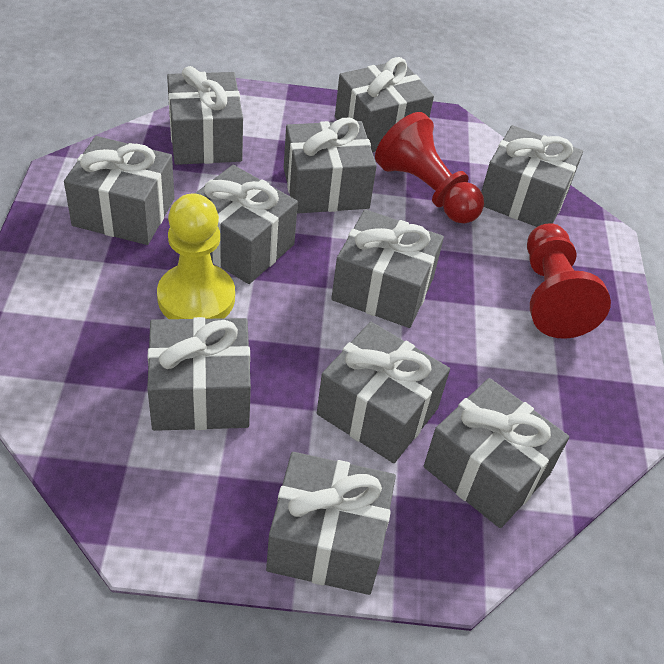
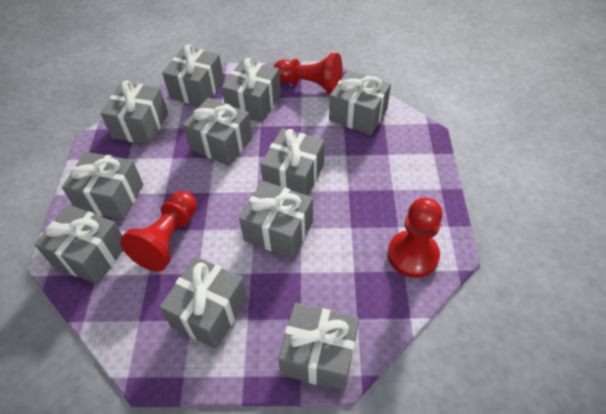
red pawn: [375,112,484,224] [527,223,611,339] = 2 -> [120,191,197,272] [274,53,342,94] [388,198,443,278] = 3
yellow pawn: [157,194,235,319] = 1 -> none = 0

